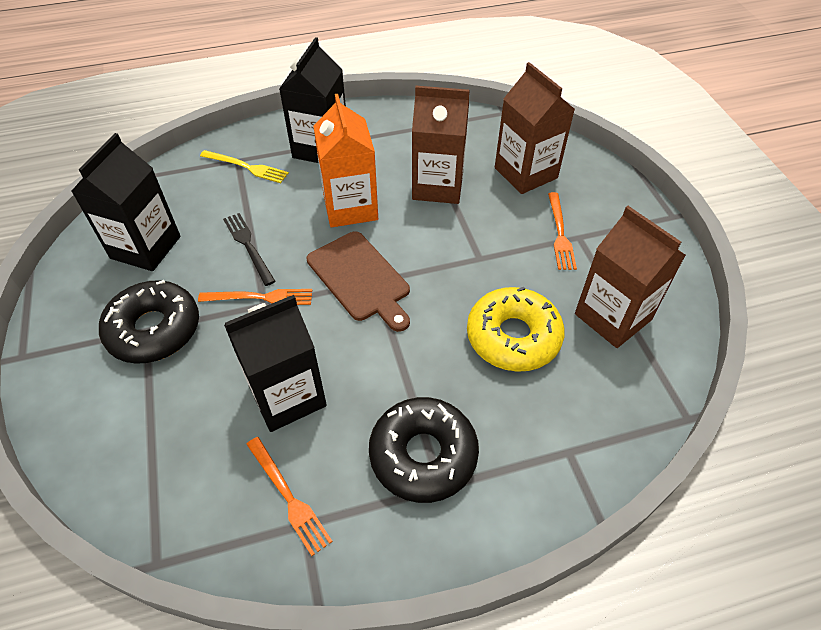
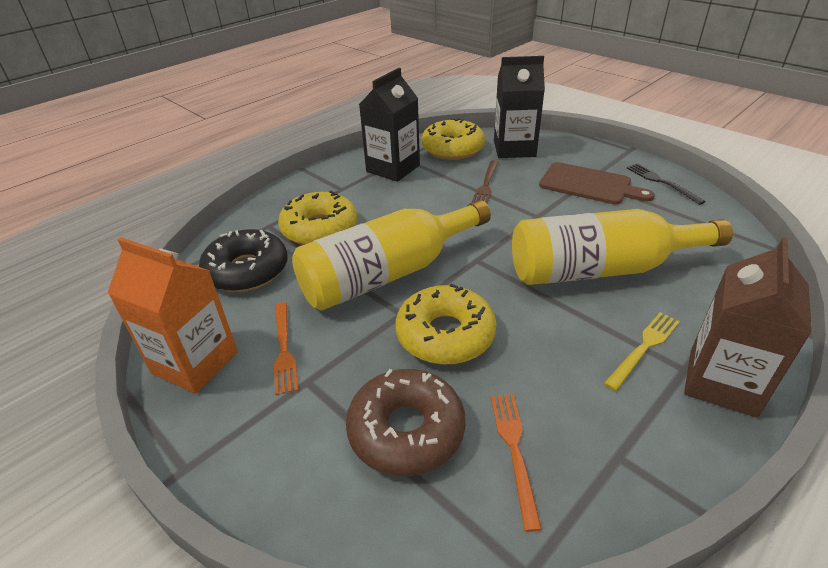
black carton: [71,133,181,271] [224,295,327,432] [279,37,346,163] = 3 -> [359,68,420,182] [494,56,545,158] = 2
black donut: [99,280,199,364] [369,397,479,503] = 2 -> [199,229,288,292] = 1
brown carton: [412,86,470,204] [495,62,575,194] [575,206,686,348] = 3 -> [684,237,812,418] = 1
brown donut: none = 0 -> [346,369,466,476] = 1
brown fork: none = 0 -> [471,160,499,204] = 1
orange fork: [198,289,312,305] [246,437,333,556] [548,192,577,270] = 3 -> [274,302,298,395] [491,394,542,532] = 2
yellow bottle: none = 0 -> [292,200,491,310] [512,209,733,285] = 2
yellow donut: [467,287,565,372] = 1 -> [278,191,357,245] [396,283,497,365] [422,118,485,160] = 3

